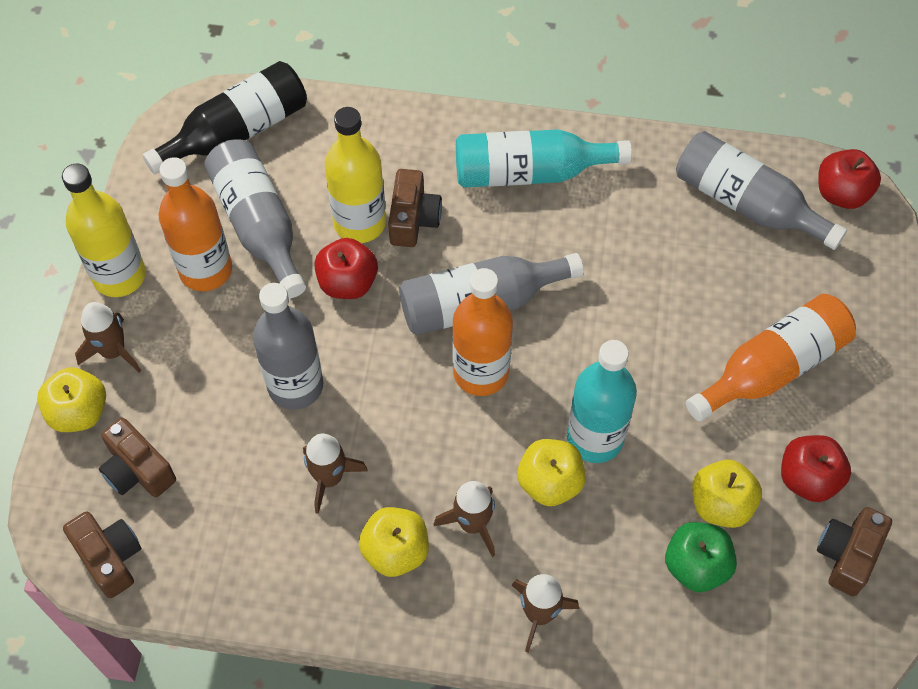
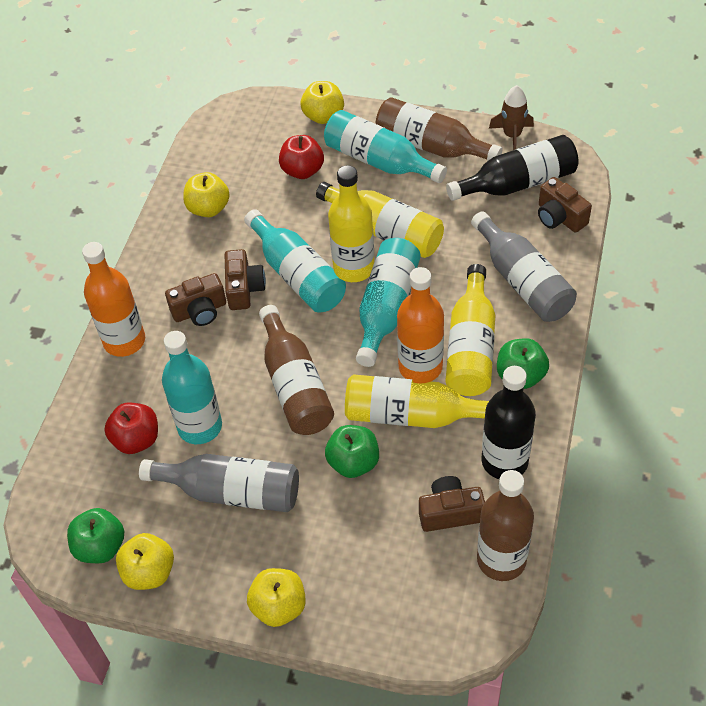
black bottle: [143,61,307,174] = 1 -> [446,135,578,201] [482,366,536,479] = 2
brown bottle: none = 0 -> [259,305,334,435] [375,97,502,161] [477,470,534,581] = 3
brown rocket: [75,302,141,373] [303,433,368,514] [434,481,495,557] [512,574,579,653] = 4 -> [489,85,534,150] = 1
green apple: [665,522,737,592] = 1 -> [67,508,124,563] [325,425,379,478] [497,338,549,389] = 3
grey bottle: [204,139,306,298] [253,283,323,410] [399,253,584,335] [676,131,847,250] = 4 -> [139,454,299,512] [471,211,577,322] = 2
orange bottle: [159,157,232,291] [452,268,513,396] [686,294,856,422] = 3 -> [82,242,145,357] [397,267,444,381] = 2
red apple: [315,238,378,299] [781,435,851,502] [818,149,881,209] = 3 -> [104,403,158,454] [279,135,324,179] = 2
turquoise bottle: [456,129,632,188] [567,340,637,463] = 2 -> [162,331,222,444] [244,209,346,313] [324,110,447,183] [356,238,421,367] = 4
yellow bottle: [62,164,146,297] [325,107,386,243] = 2 -> [316,182,444,258] [328,165,374,282] [345,374,490,428] [445,264,495,396] = 4

